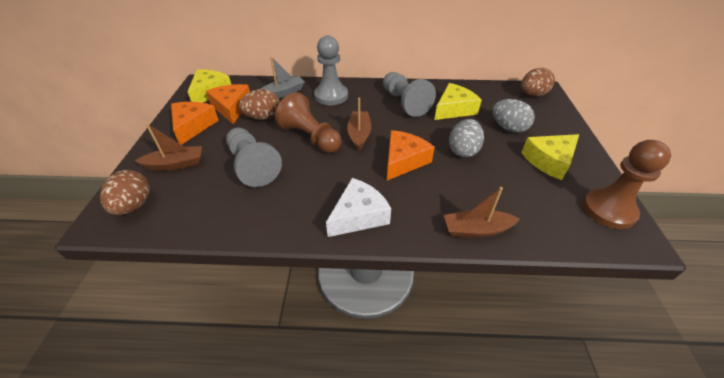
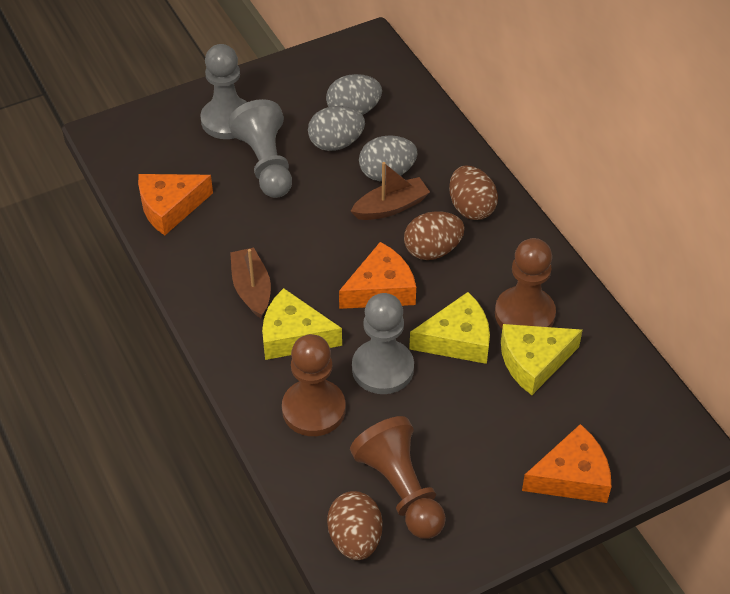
brown boat: [135,123,202,171] [347,98,371,151] [444,187,520,238] = 3 -> [230,247,271,318] [351,162,430,220] = 2
brown pawn: [275,92,342,153] [583,140,671,229] = 2 -> [282,334,346,436] [350,416,446,539] [495,238,556,328] = 3
grey boat: [261,56,305,98] = 1 -> none = 0
grey egg: [449,119,484,158] [492,99,535,133] = 2 -> [308,106,365,151] [326,74,382,115] [359,135,418,181] = 3
white cheese: [326,178,391,237] = 1 -> none = 0

